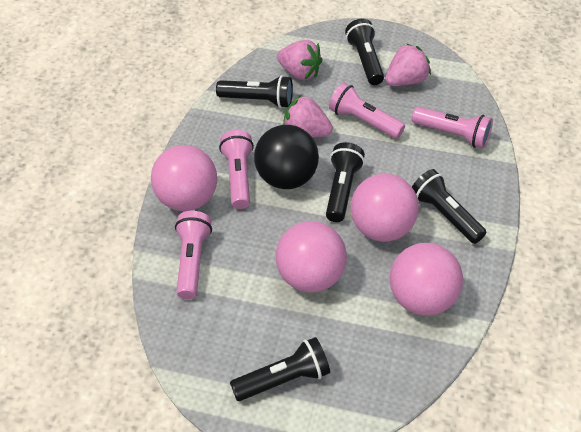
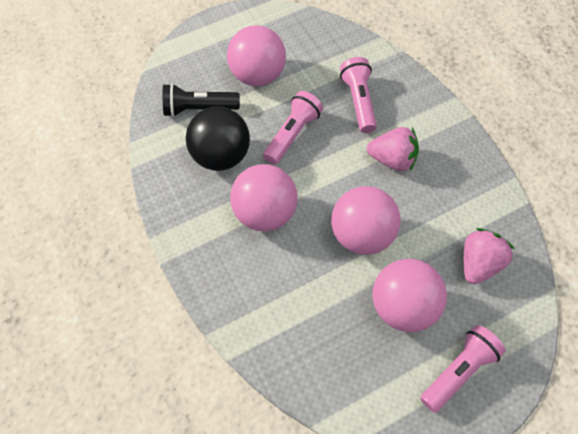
black flashlight: [216,75,293,108] [230,337,330,401] [326,142,365,222] [345,19,384,85] [412,169,486,244] = 5 -> [163,84,240,117] = 1
pink flashlight: [175,211,212,299] [219,130,254,209] [329,83,405,138] [412,106,493,149] = 4 -> [263,91,323,164] [340,57,377,133] [420,325,506,413] = 3
pink strawberry: [277,40,323,80] [283,95,333,138] [385,43,431,86] = 3 -> [367,127,419,171] [464,228,515,284] = 2

